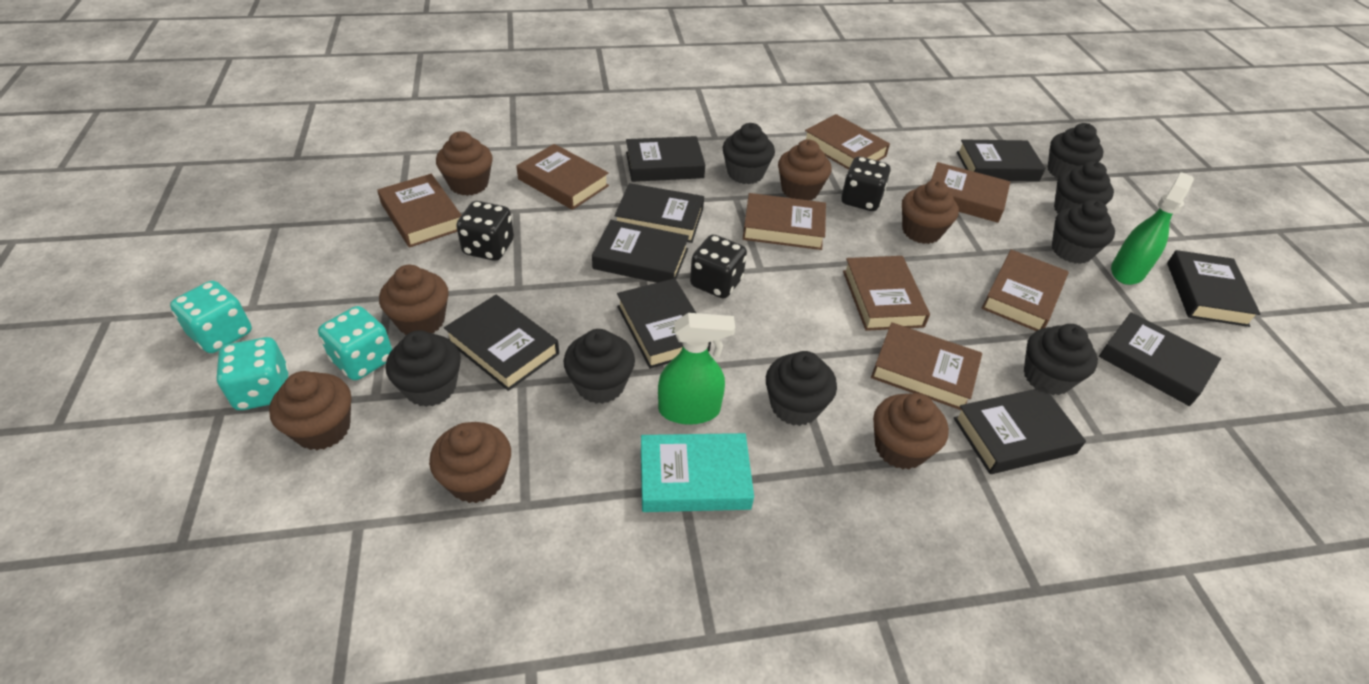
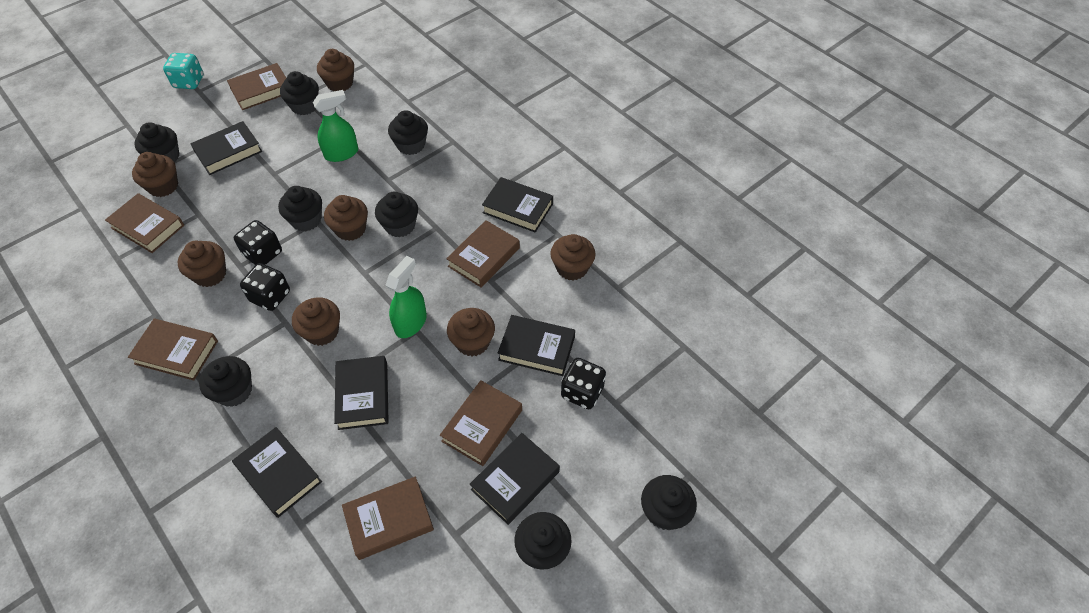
black book: [444,295,559,391] [592,220,689,283] [614,183,704,243] [617,278,711,369] [626,136,705,182] [954,387,1086,474] [957,139,1046,181] [1099,312,1221,406] [1167,250,1260,327] = 9 -> [190,121,262,175] [232,427,322,518] [334,356,389,430] [470,433,560,525] [482,177,553,233] [497,315,575,376] = 6
brown book: [377,174,461,248] [516,144,609,210] [743,193,826,250] [805,114,890,170] [843,256,930,331] [871,322,982,410] [931,162,1010,223] [982,249,1069,331] = 8 -> [105,193,184,253] [128,319,218,380] [227,63,286,110] [342,477,434,560] [440,380,522,466] [446,220,520,287] = 6
turquoise book: [641,433,754,512] = 1 -> none = 0
turquoise dice: [170,281,252,353] [216,337,289,410] [318,306,392,380] = 3 -> [163,53,204,89] = 1

